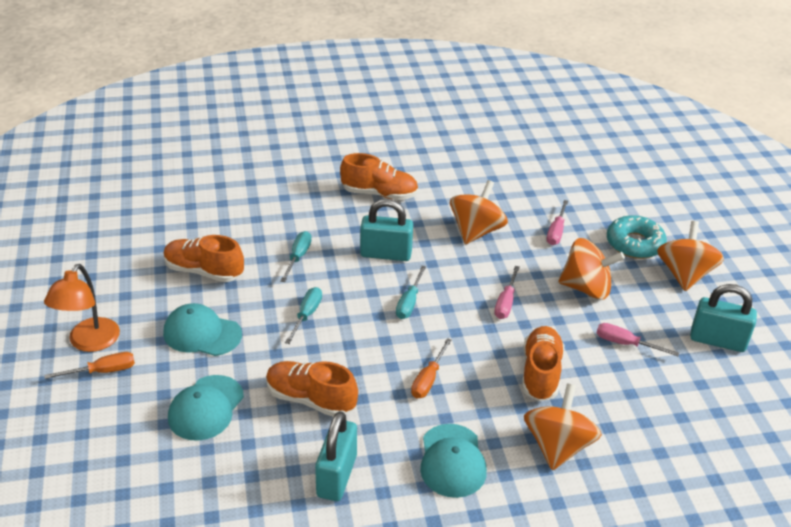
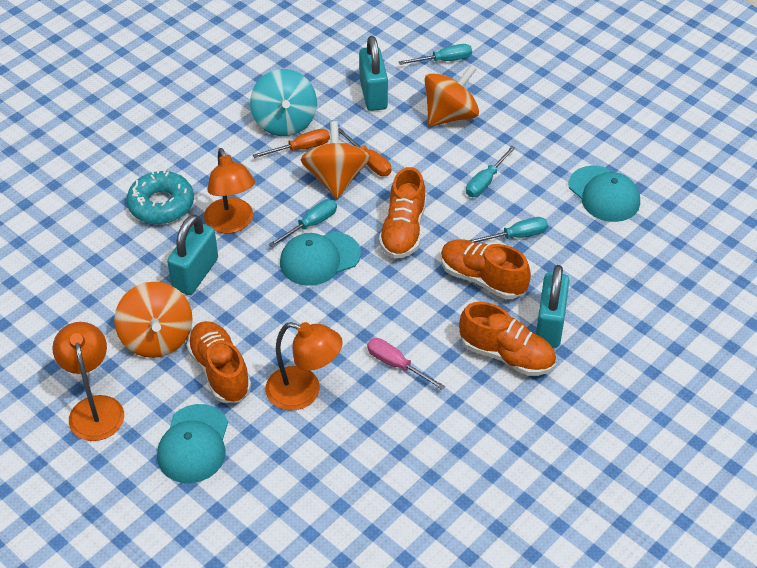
orange lamp: [44,264,120,352] = 1 -> [52,322,124,441] [204,148,255,233] [265,322,343,410] = 3
orange spinning top: [450,180,508,244] [524,383,602,470] [558,238,625,299] [657,221,724,291] = 4 -> [114,282,193,358] [301,121,370,199] [424,65,479,127] = 3
pink screwdriver: [494,266,520,319] [547,200,568,245] [597,323,679,356] = 3 -> [367,338,445,390] = 1
turquoise screwdriver: [280,231,312,282] [285,287,322,344] [396,266,426,319] = 3 -> [269,199,337,247] [399,44,472,65] [466,146,516,197] [469,217,548,243] = 4
turquoise spinning top: none = 0 -> [250,69,317,136] = 1

